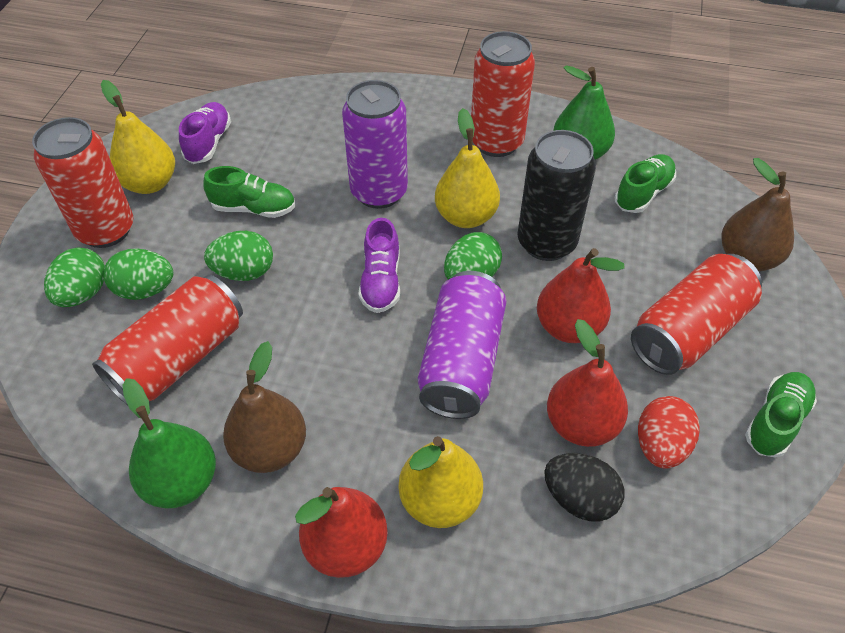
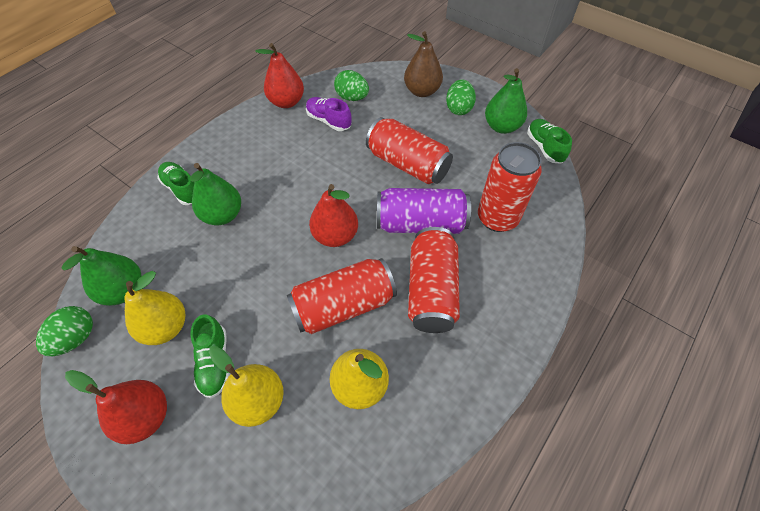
black can: [517,130,596,261] = 1 -> none = 0
black egg: [544,453,624,522] = 1 -> none = 0
brown pear: [223,341,306,473] [721,158,794,271] = 2 -> [404,31,443,97] = 1
green egg: [44,247,105,307] [104,248,173,300] [204,231,273,281] [444,232,502,280] = 4 -> [36,306,93,356] [334,70,369,101] [446,79,476,115] = 3
green pear: [123,378,216,508] [553,65,615,160] = 2 -> [62,246,142,306] [190,163,241,225] [485,68,527,134] = 3
purple can: [342,80,408,209] [418,271,506,419] = 2 -> [377,188,471,234] = 1
purple shoe: [179,102,231,164] [359,218,400,313] = 2 -> [306,97,352,131] = 1
red egg: [638,396,700,469] = 1 -> none = 0

